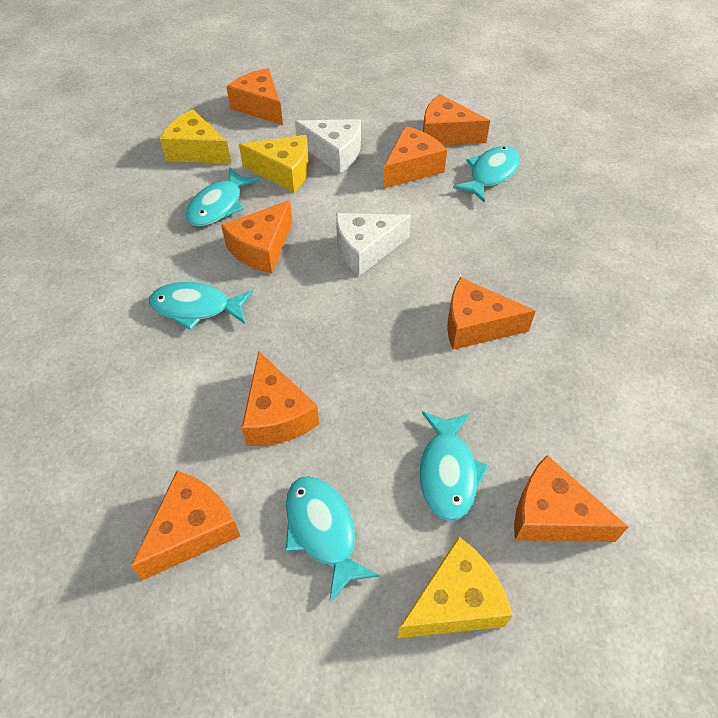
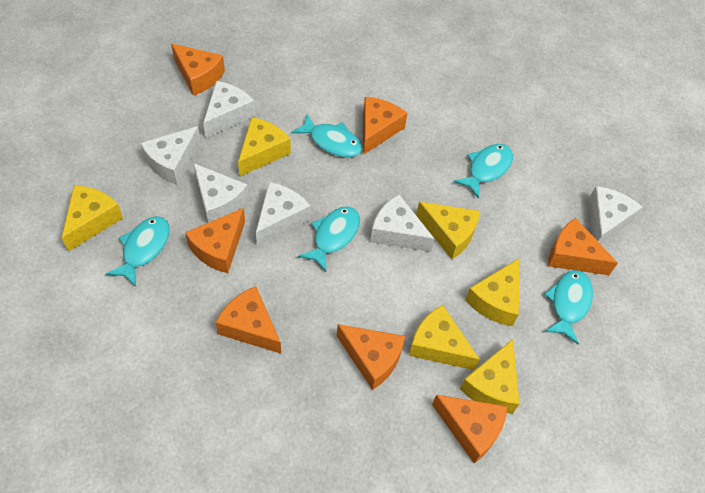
orange cheese: [131,471,240,580] [221,200,292,273] [226,68,283,125] [242,351,319,446] [383,126,447,189] [423,94,490,145] [447,277,536,350] [514,455,628,542] = 8 -> [171,44,225,96] [185,208,245,273] [215,286,281,354] [337,324,405,390] [363,97,407,155] [432,395,507,464] [548,218,618,275] = 7
white cheese: [295,119,361,173] [336,213,411,276] = 2 -> [141,126,201,185] [193,163,249,223] [203,81,255,138] [256,182,311,246] [370,194,434,252] [588,186,642,244] = 6
yellow cheese: [160,109,231,164] [239,135,309,192] [398,536,513,638] = 3 -> [62,185,123,252] [238,117,291,176] [409,305,480,370] [416,202,480,259] [460,339,520,414] [465,259,519,326] = 6

